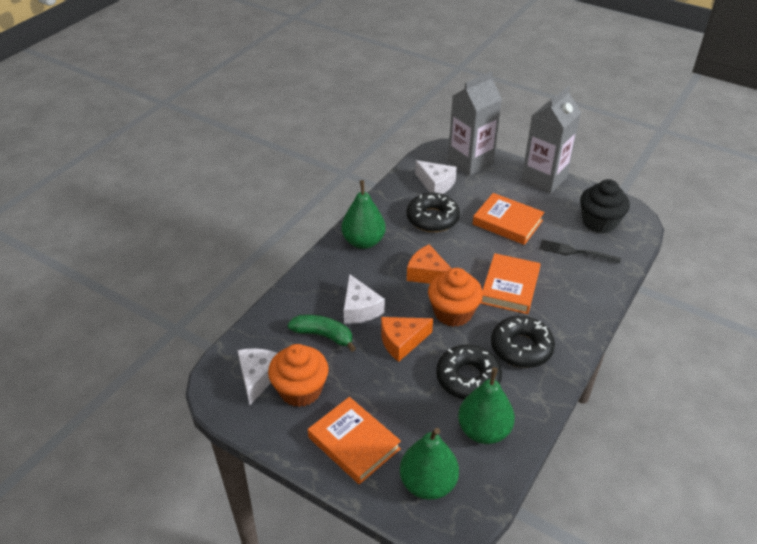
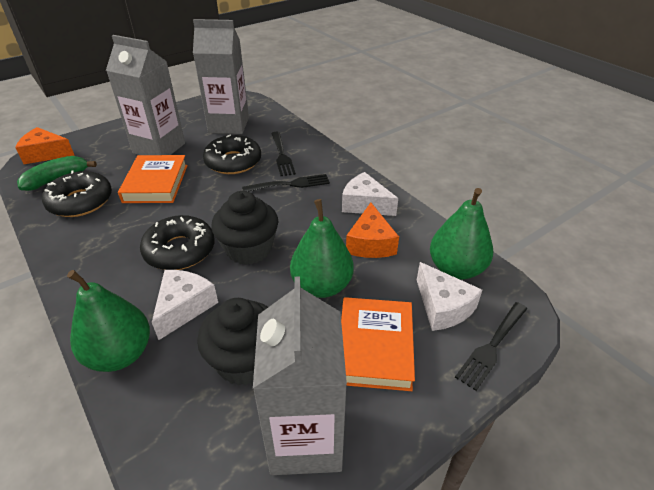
black cupcake: [580,179,630,234] = 1 -> [197,298,268,386] [211,191,278,265] = 2
black fork: [539,239,621,264] = 1 -> [242,174,330,192] [271,132,296,176] [455,302,527,391] = 3
grey carton: [448,71,502,176] [522,86,581,194] = 2 -> [106,35,185,155] [193,19,249,134] [253,276,347,475] = 3
orange book: [308,397,401,484] [473,193,544,245] [480,253,541,314] = 3 -> [118,155,188,203] [341,297,415,391] = 2
orange cupcake: [268,344,329,407] [428,268,483,327] = 2 -> none = 0

